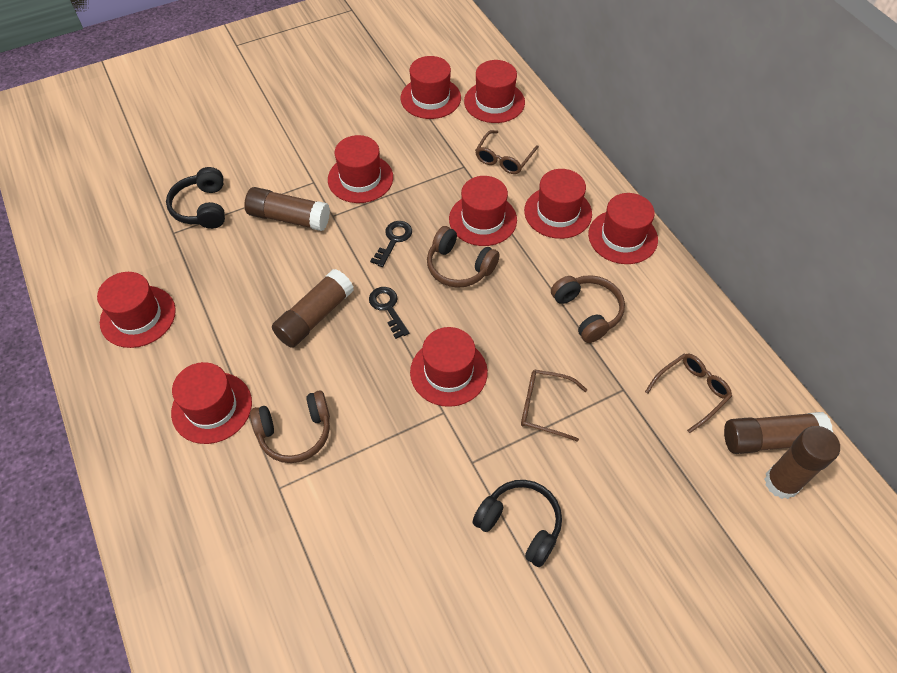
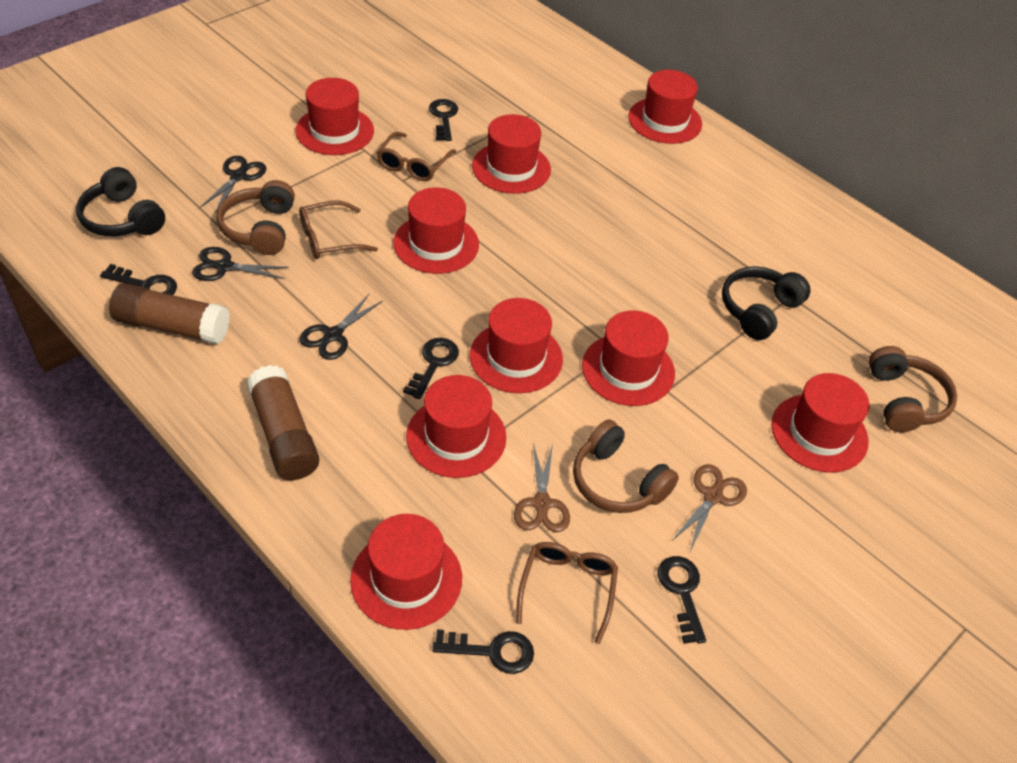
black key: [369,287,409,339] [370,221,412,267] = 2 -> [100,264,177,295] [403,338,459,399] [429,99,458,141] [432,629,534,674] [657,556,706,644] = 5
black scissors: none = 0 -> [192,247,289,281] [200,156,266,213] [300,294,383,360] = 3
brown glue stick: [244,187,330,231] [272,269,354,348] [724,412,833,454] [764,426,840,499] = 4 -> [109,283,230,344] [247,365,319,480] = 2
brown scissors: none = 0 -> [514,443,570,532] [672,464,747,551] = 2

